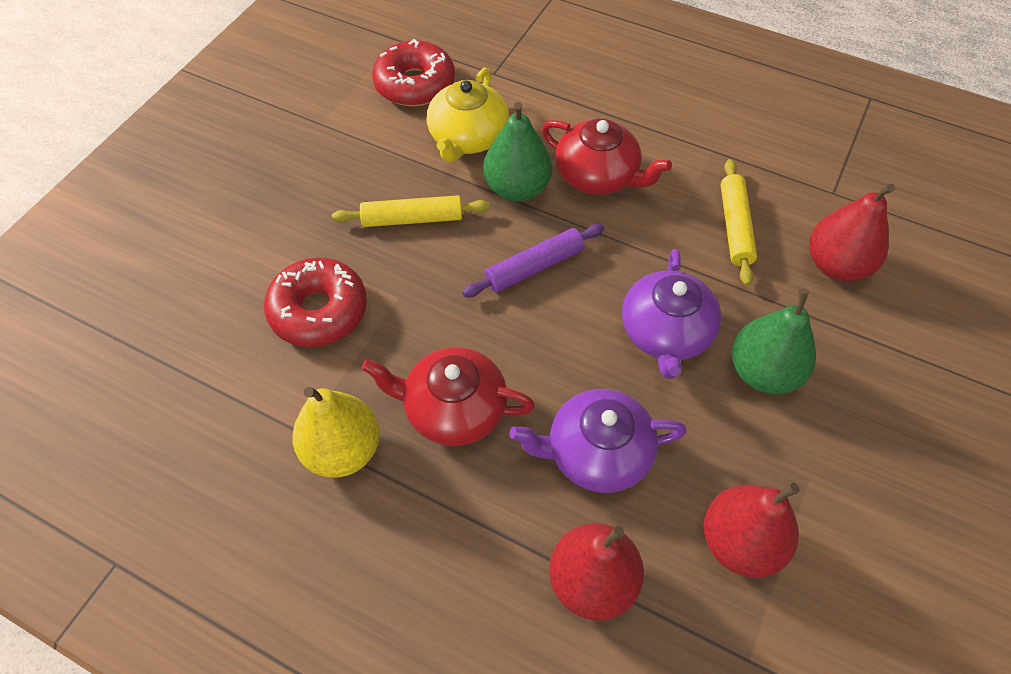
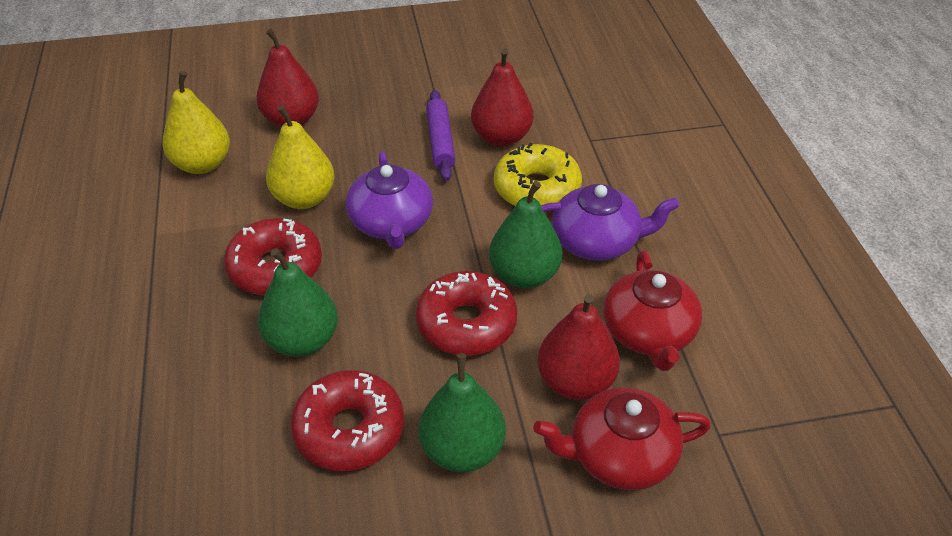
green pear: [483,102,552,202] [732,289,816,394] = 2 -> [258,248,338,357] [419,353,506,472] [489,181,563,288] = 3
red donut: [264,257,367,347] [372,39,455,106] = 2 -> [224,218,322,295] [290,370,404,471] [416,271,518,356] = 3
yellow donut: none = 0 -> [494,143,582,211] = 1
yellow pear: [293,387,380,478] = 1 -> [162,71,230,174] [266,105,335,209] = 2
yellow rolling pin: [332,195,490,227] [721,159,757,286] = 2 -> none = 0
yellow teapot: [427,68,509,162] = 1 -> none = 0

